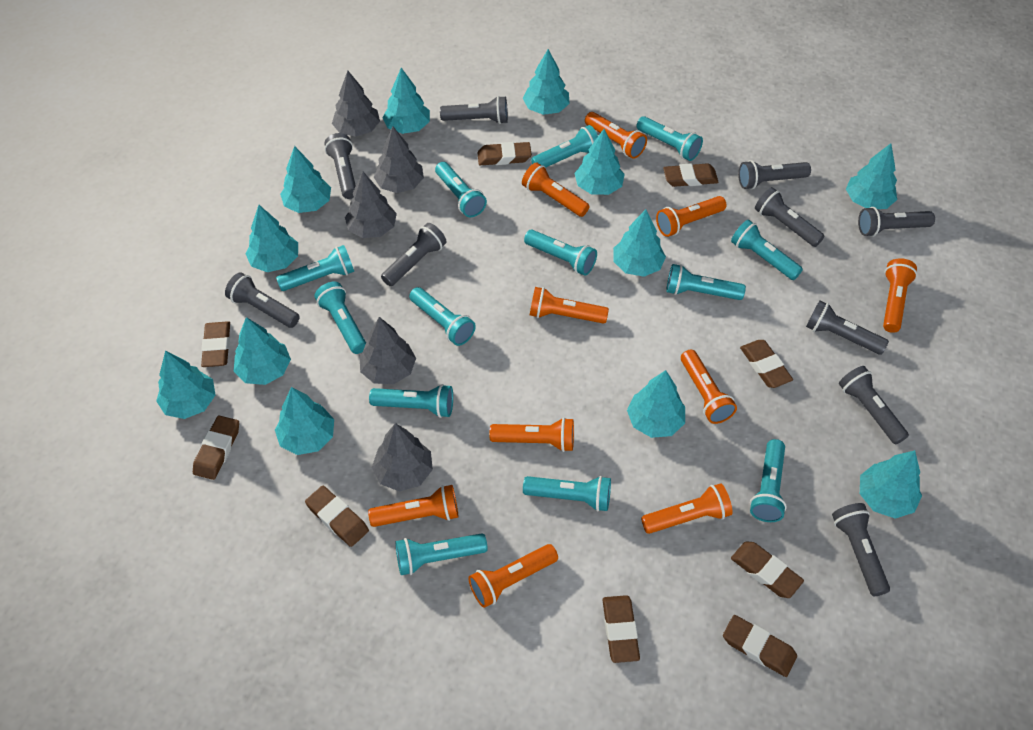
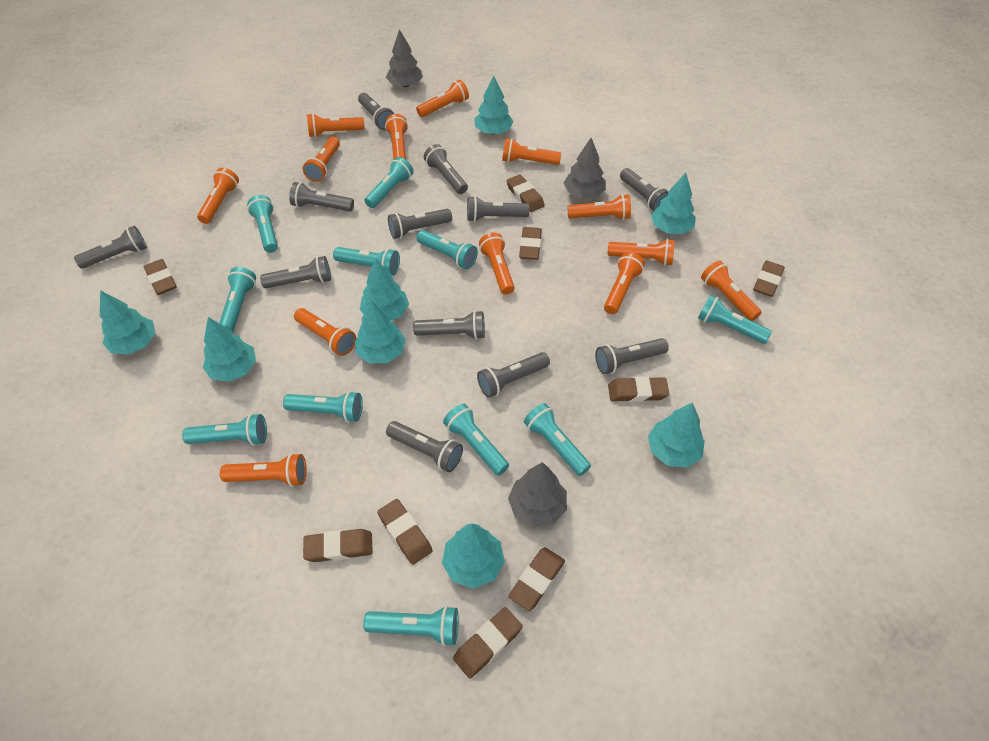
grey flashlight: [225,272,300,328] [324,133,356,199] [381,223,447,286] [440,96,508,124] [738,160,811,189] [755,187,824,247] [806,301,889,355] [832,503,890,596] [839,366,909,445] [858,207,935,237] = 10 -> [74,226,147,268] [260,256,331,288] [289,182,354,211] [358,93,394,130] [386,421,463,472] [388,209,452,239] [413,311,485,340] [424,144,468,194] [467,196,529,222] [477,352,550,398] [595,338,669,374] [620,168,668,211] = 12
grey tree: [332,71,380,137] [345,171,397,238] [360,317,416,384] [372,423,433,492] [374,126,424,193] = 5 -> [386,29,423,87] [508,462,567,527] [564,138,606,198] = 3
orange flashlight: [368,485,458,527] [468,544,558,608] [489,417,574,452] [522,162,589,217] [530,287,609,324] [585,112,647,159] [641,483,733,534] [656,196,727,237] [681,350,737,424] [883,258,917,333] = 10 -> [197,168,239,224] [220,453,306,487] [294,308,356,356] [302,137,340,182] [307,113,365,137] [385,114,408,160] [416,80,469,117] [479,232,515,295] [502,138,561,165] [568,194,631,220] [604,252,645,314] [608,239,675,266] [701,261,762,321] = 13
turquoise flashlight: [276,245,354,291] [315,281,366,354] [369,384,453,418] [395,533,488,575] [409,287,476,346] [435,162,487,217] [523,476,611,512] [524,230,597,276] [531,125,598,168] [637,116,703,161] [666,264,746,300] [731,220,803,280] [750,439,787,522] = 13 -> [182,414,267,446] [219,267,256,332] [247,195,278,253] [283,391,363,422] [333,247,400,275] [363,606,458,646] [364,157,414,208] [416,230,478,269] [443,404,509,475] [524,403,591,476] [698,295,772,344] = 11
turquoise tree: [156,351,215,419] [234,317,291,385] [246,205,298,272] [275,387,334,455] [280,146,331,213] [382,68,430,134] [523,49,570,115] [574,129,625,195] [613,209,666,277] [627,370,685,438] [846,143,897,209] [860,450,922,519] = 12 -> [100,290,155,355] [203,317,256,382] [355,300,406,364] [360,259,409,321] [442,524,505,589] [474,75,514,134] [648,403,705,468] [651,173,696,234] = 8

